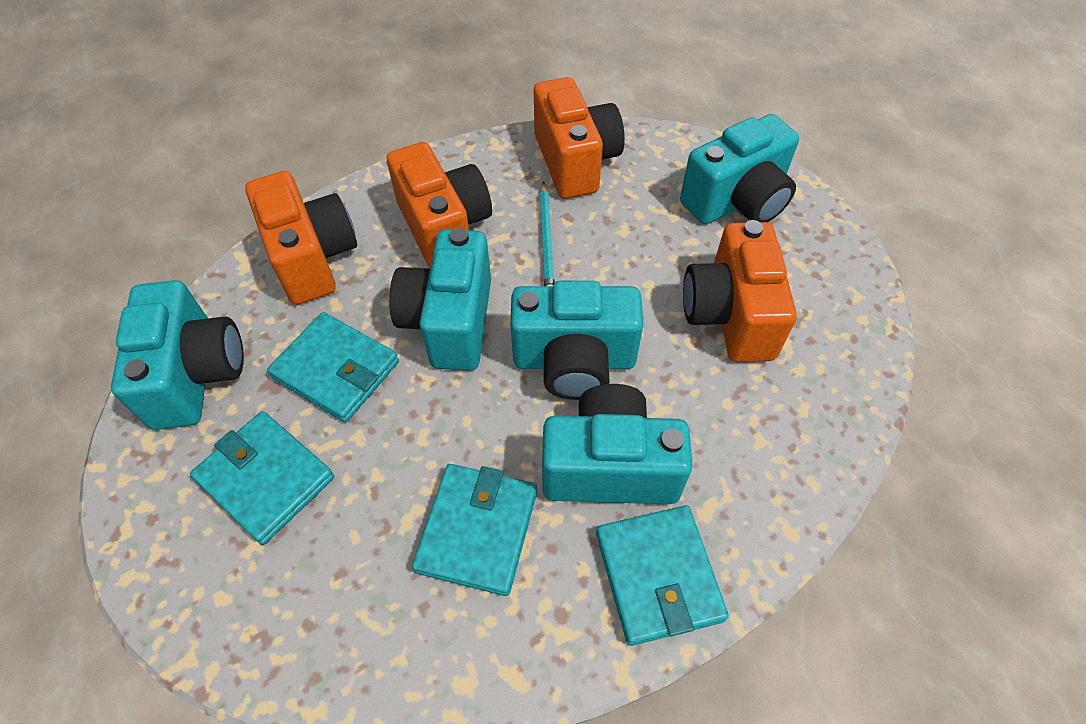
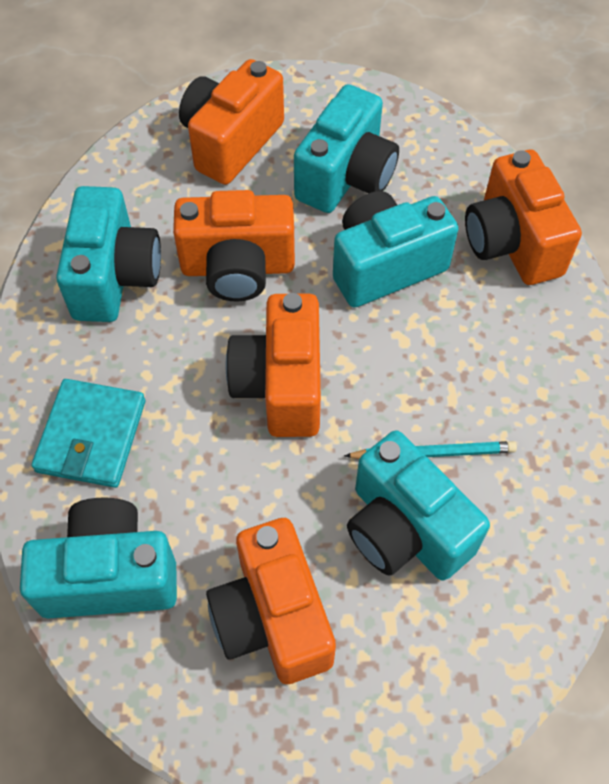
orange camera: [245,171,357,305] [387,142,492,268] [534,77,625,199] [683,220,797,362] = 4 -> [173,190,295,302] [179,59,284,185] [206,518,336,684] [226,293,321,437] [465,150,582,285] = 5
turquoise wallet: [190,411,334,545] [267,312,399,422] [412,464,537,596] [596,505,729,646] = 4 -> [32,379,145,488] = 1

